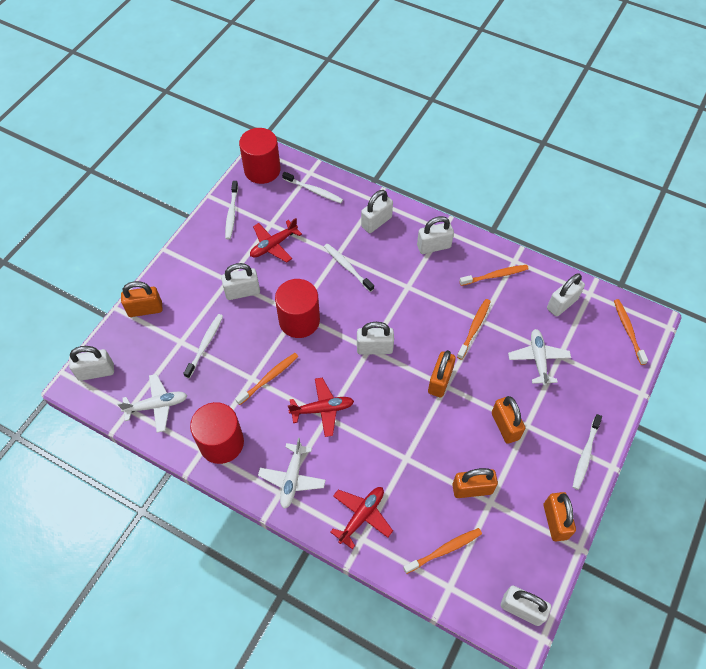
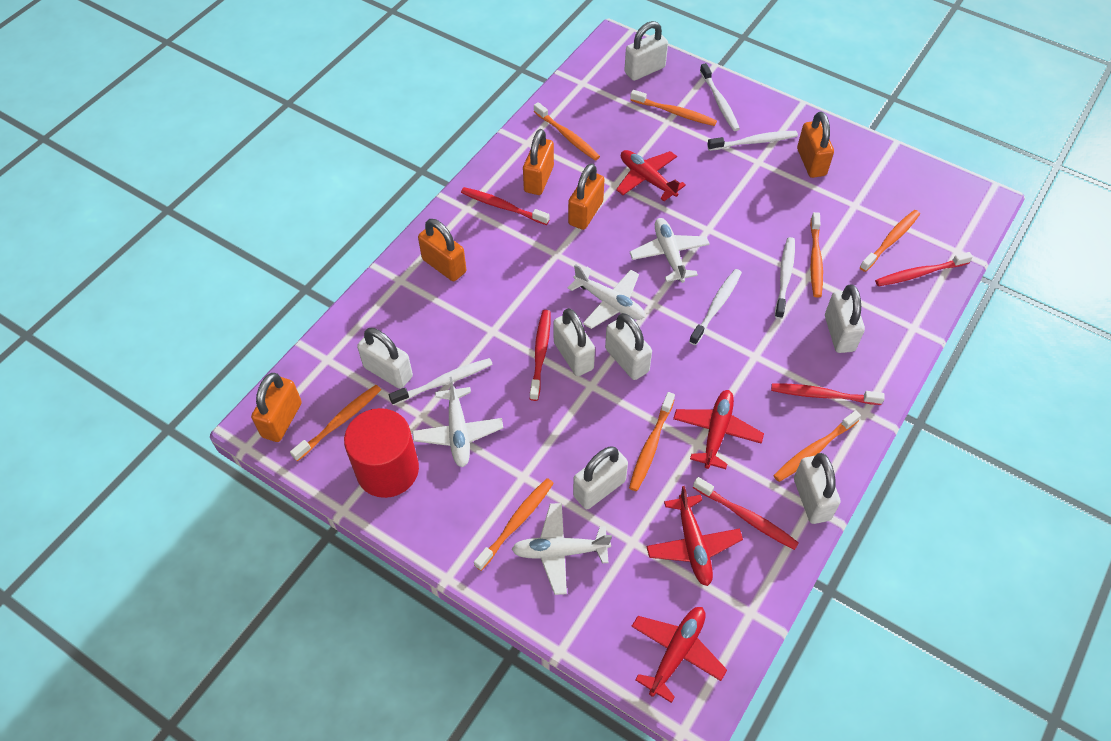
orange toothbrush: [235,353,299,405] [403,528,482,574] [457,299,491,360] [459,265,529,286] [614,299,648,365] = 5 -> [290,385,381,461] [474,478,554,571] [534,102,600,161] [629,392,675,491] [630,90,717,126] [773,410,861,482] [810,212,823,297] [860,210,920,272] = 8
red cylinder: [190,402,244,464] [239,128,281,184] [275,279,320,338] = 3 -> [344,408,419,498] = 1
red plane: [250,218,302,263] [288,378,354,437] [330,487,393,549] = 3 -> [616,150,686,201] [631,607,727,703] [646,486,743,586] [673,390,764,469] = 4
red toothbrush: none = 0 -> [461,187,550,225] [530,310,550,401] [693,477,799,550] [771,383,885,405] [875,252,973,286] = 5
white plane: [117,374,187,433] [258,438,326,509] [508,329,571,386] = 3 -> [412,377,503,467] [511,503,612,595] [568,264,645,329] [630,218,710,283] = 4

